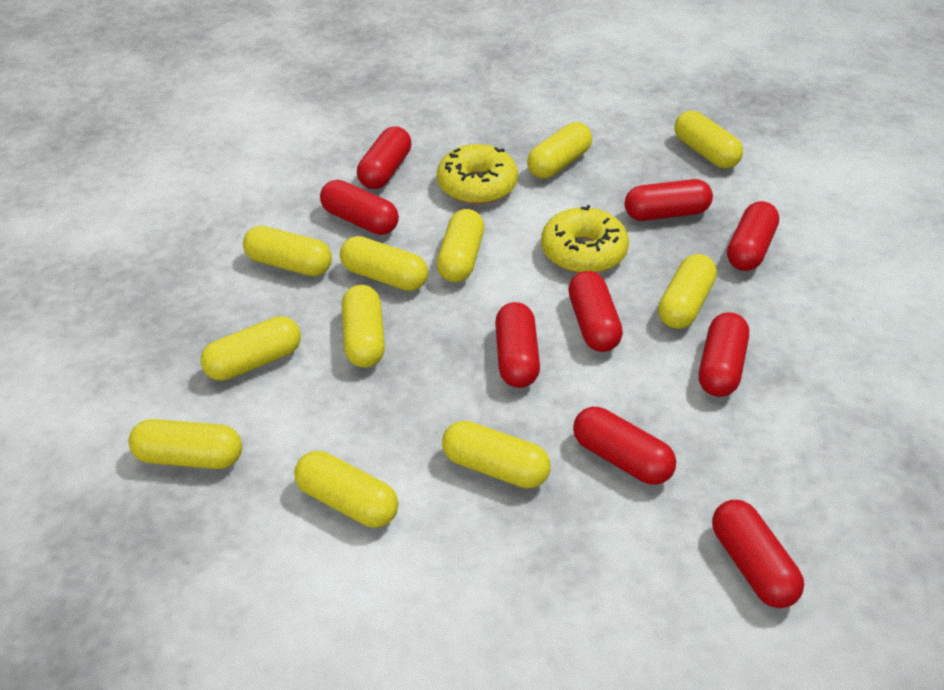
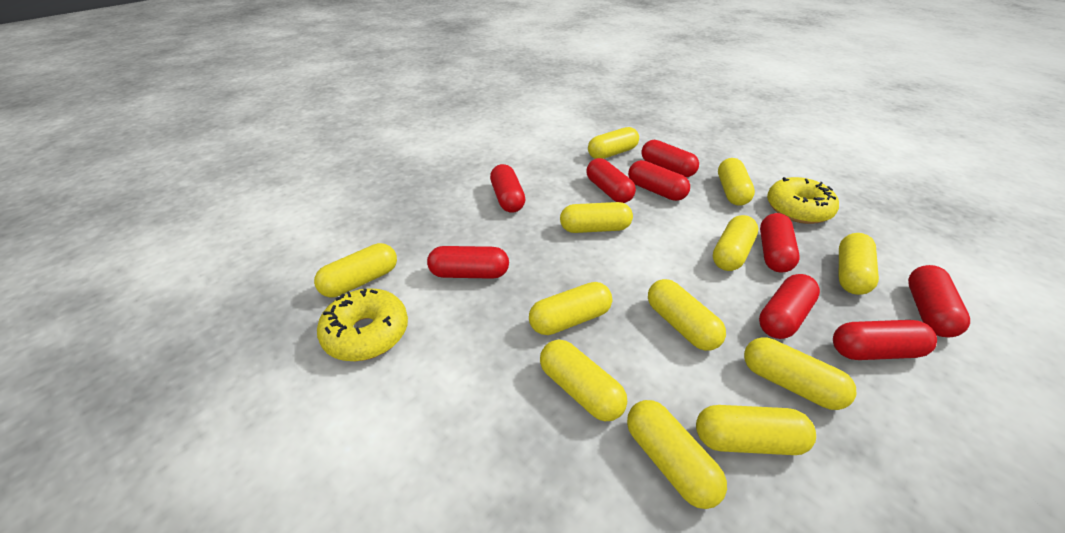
yellow capsule: [129,419,242,469] [200,316,301,381] [243,226,332,276] [294,451,398,528] [340,236,428,291] [342,285,385,368] [437,209,484,282] [442,421,551,488] [527,122,592,178] [658,254,717,329] [675,111,743,169] = 11 -> [314,243,397,297] [529,282,612,335] [540,339,627,421] [560,202,633,233] [588,127,639,159] [627,400,727,509] [648,279,726,351] [696,405,816,455] [713,215,758,271] [718,158,755,206] [744,338,857,410] [839,233,879,295] = 12

